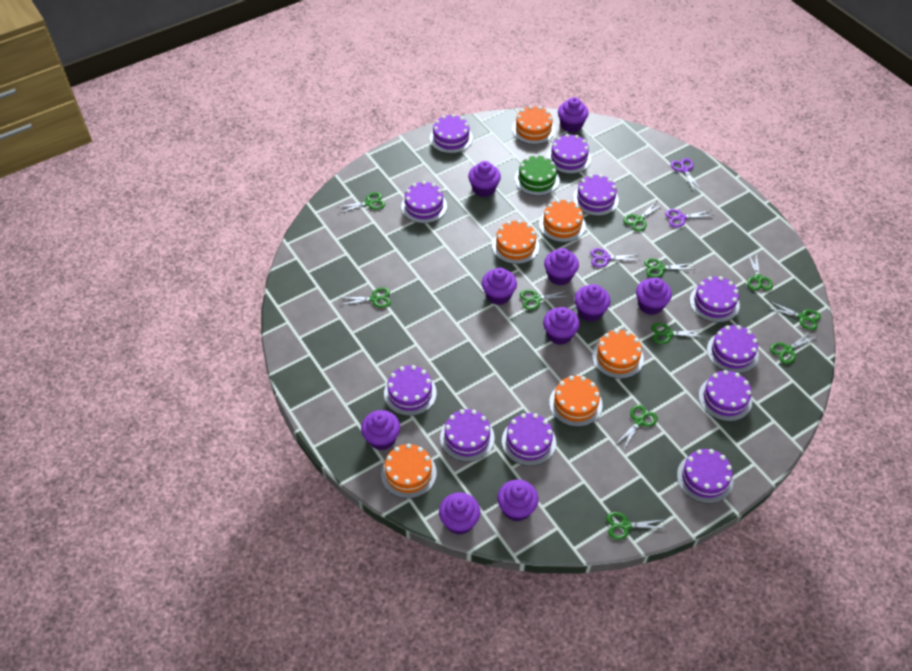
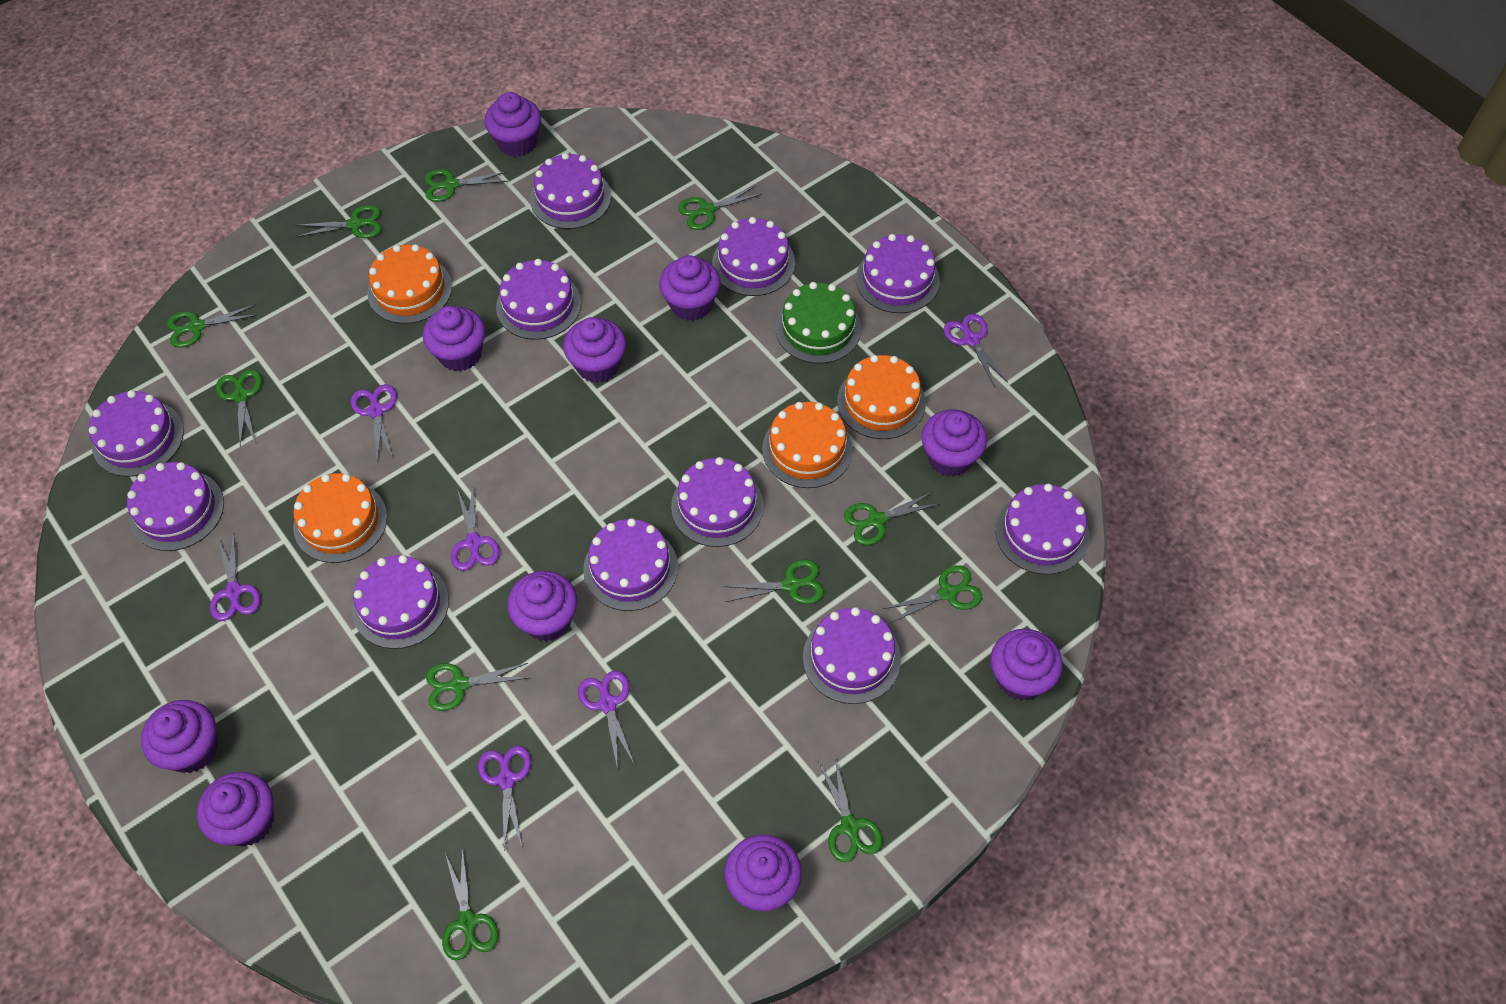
orange cake: [381,444,437,499] [492,220,539,264] [512,106,555,144] [539,200,586,242] [549,376,603,427] [592,330,644,379] = 6 -> [293,473,387,563] [367,244,452,324] [762,402,853,488] [837,355,926,439] = 4
purple scissors: [590,248,641,267] [665,209,714,228] [671,158,701,191] = 3 -> [210,532,260,621] [351,384,397,463] [451,485,500,571] [478,746,531,849] [578,671,635,770] [944,314,1008,387] = 6

